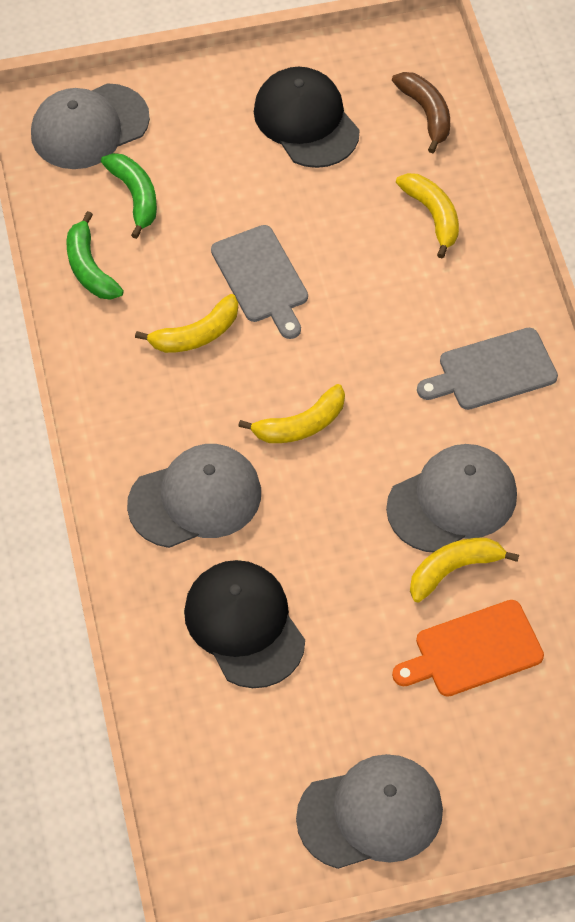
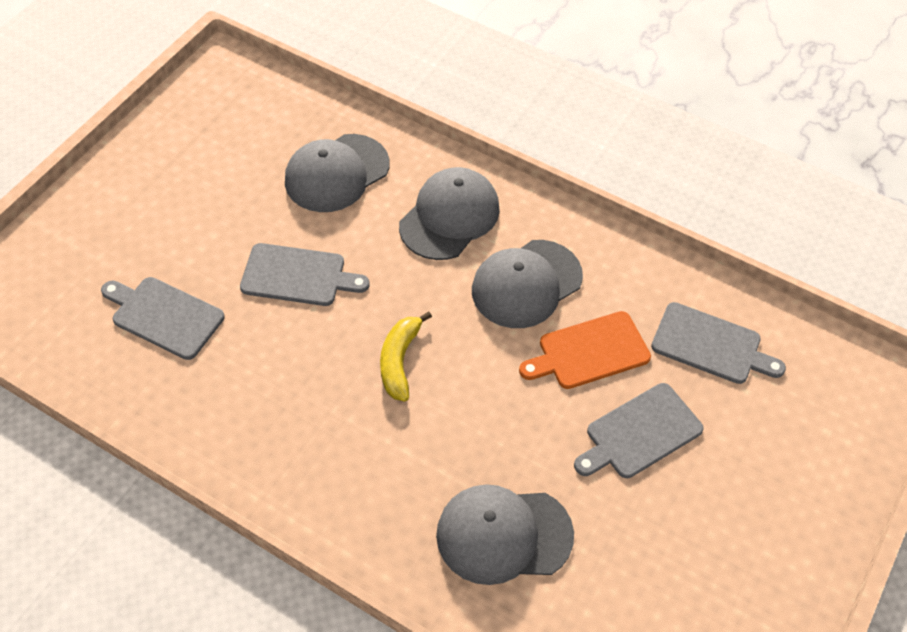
black cap: [184,560,305,688] [254,67,360,168] = 2 -> none = 0
brown banana: [392,72,450,153] = 1 -> none = 0
green banana: [66,211,124,300] [101,153,157,239] = 2 -> none = 0
grey cutting board: [211,225,308,339] [417,328,558,410] = 2 -> [101,277,225,360] [240,243,370,306] [574,383,704,478] [651,302,786,384] = 4
yellow banana: [135,294,238,353] [238,384,345,443] [396,173,459,258] [410,538,519,603] = 4 -> [380,311,432,402] = 1

